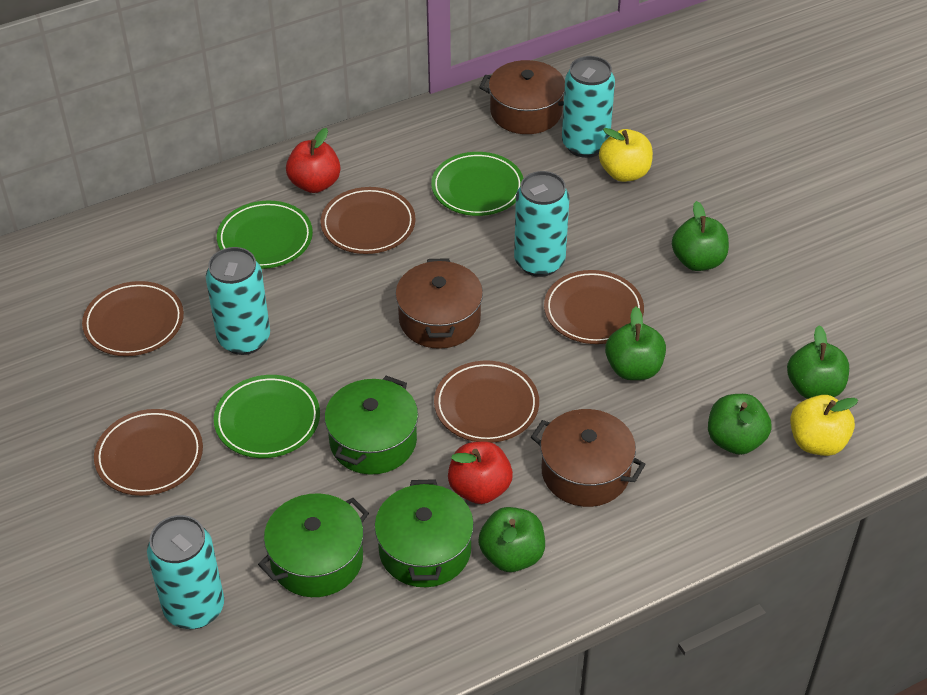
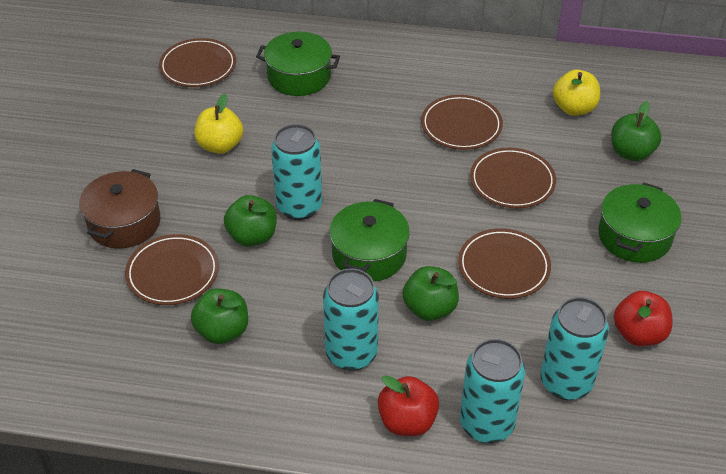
brown pot: [395,258,483,349] [479,60,565,134] [531,409,646,507] = 3 -> [79,169,160,249] = 1
green apple: [478,507,545,572] [605,307,666,380] [672,201,729,271] [708,394,772,455] [787,326,849,399] = 5 -> [191,288,248,344] [224,195,277,247] [402,266,459,321] [611,101,662,161] = 4
green plate: [214,375,320,458] [217,201,313,269] [431,152,523,216] = 3 -> none = 0

